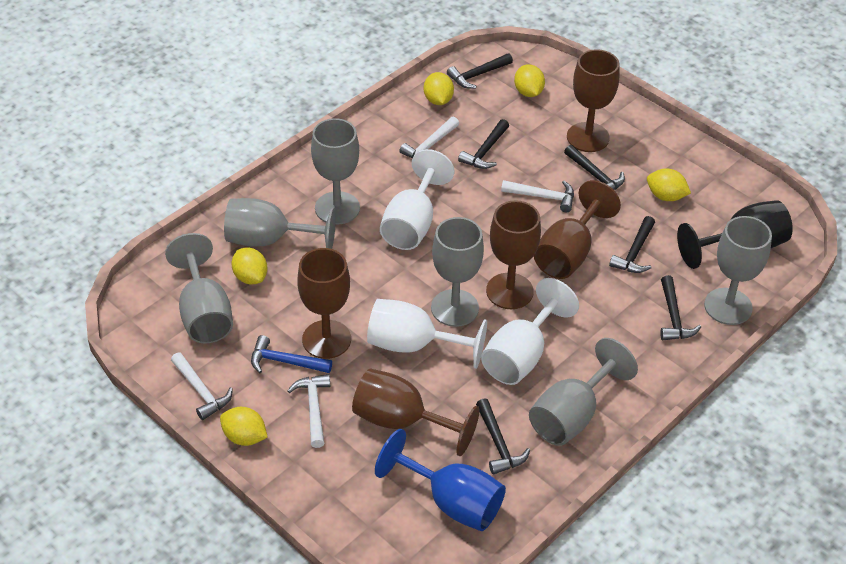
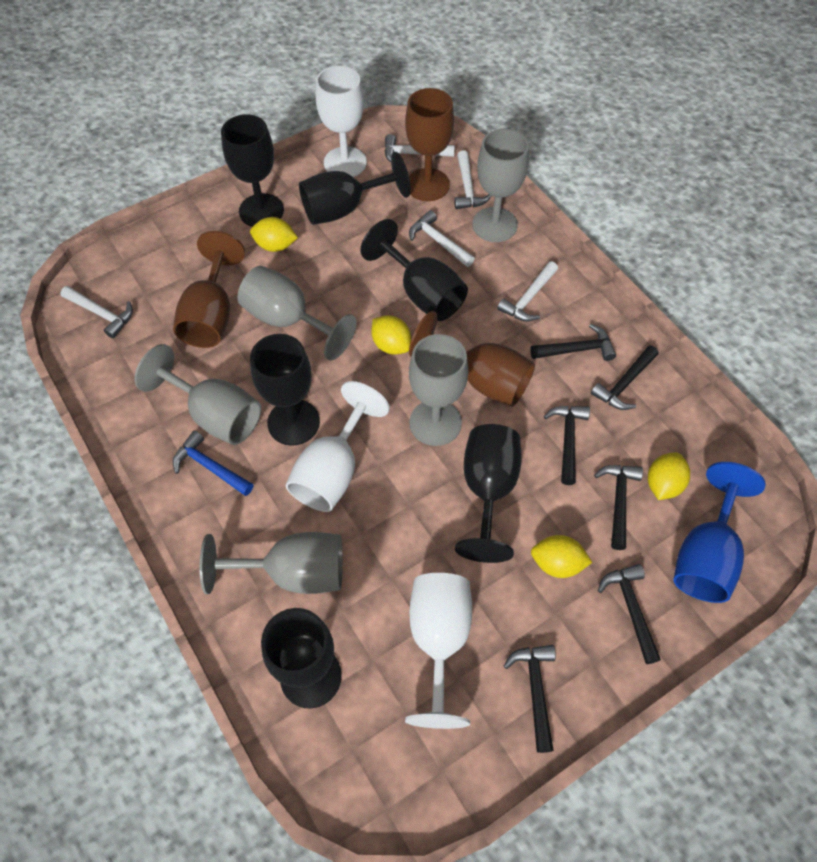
black goblet: [677,200,793,269] = 1 -> [221,114,284,227] [250,334,320,446] [261,608,342,709] [299,152,411,225] [360,219,468,321] [455,424,522,563] = 6
brown goblet: [297,248,351,359] [352,369,480,456] [486,200,541,309] [534,180,621,279] [567,49,619,152] = 5 -> [173,231,245,348] [405,88,454,201] [409,311,535,407] = 3
grey goblet: [165,233,233,343] [224,198,336,249] [311,118,360,225] [431,217,484,327] [529,338,638,446] [704,216,772,325] = 6 -> [135,344,261,445] [200,532,343,594] [238,266,357,361] [409,334,468,446] [472,129,529,242] = 5
white hammer: [171,352,233,420] [287,374,330,448] [399,117,459,158] [501,180,574,212] = 4 -> [60,286,133,339] [385,134,454,162] [409,210,475,267] [454,150,492,209] [497,261,558,322] = 5
yellow lemon: [220,407,268,446] [231,247,268,285] [424,72,454,105] [514,64,545,97] [647,169,691,201] = 5 -> [250,217,298,252] [371,315,411,355] [531,535,592,578] [648,452,690,500] = 4

